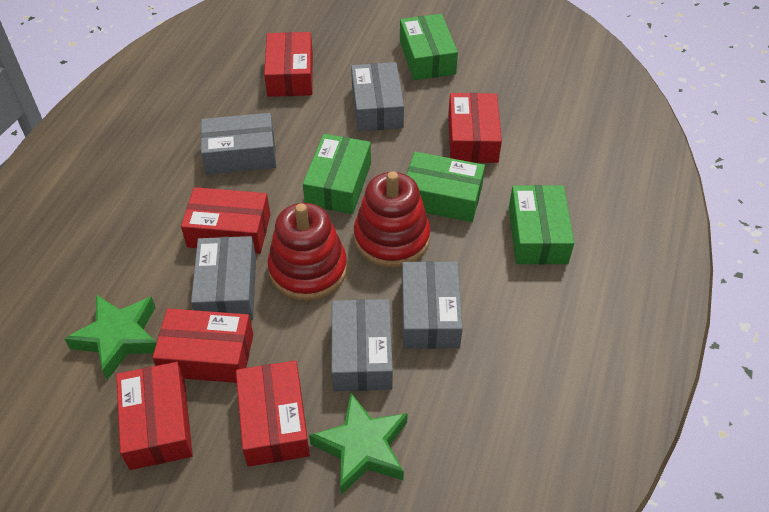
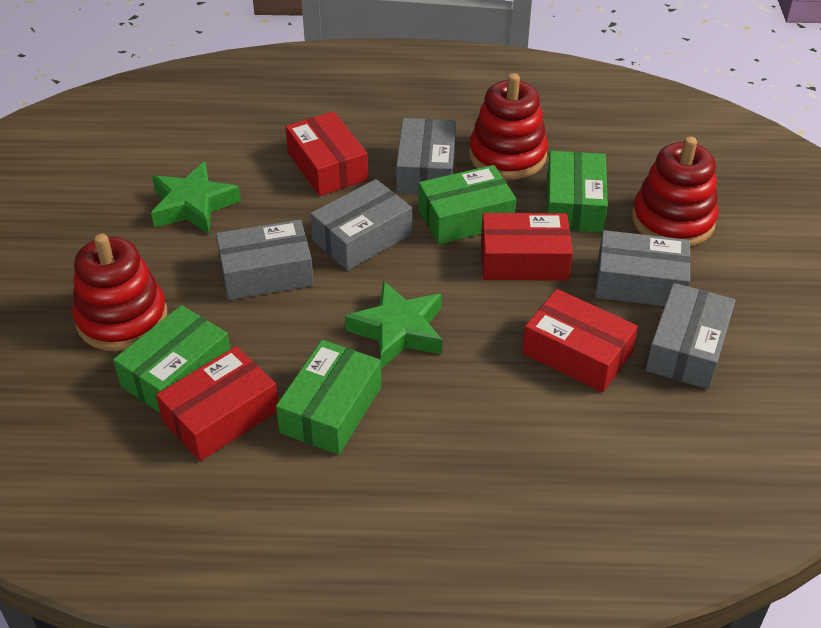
red box: [116,362,193,470] [152,308,253,383] [181,187,270,254] [236,361,310,467] [264,32,313,97] [448,93,502,163] = 6 -> [156,346,278,461] [285,111,368,196] [481,213,573,281] [522,289,638,393] = 4
red stacking toy: [268,203,347,301] [354,171,431,268] = 2 -> [72,233,167,351] [469,73,548,180] [632,136,719,247] = 3

